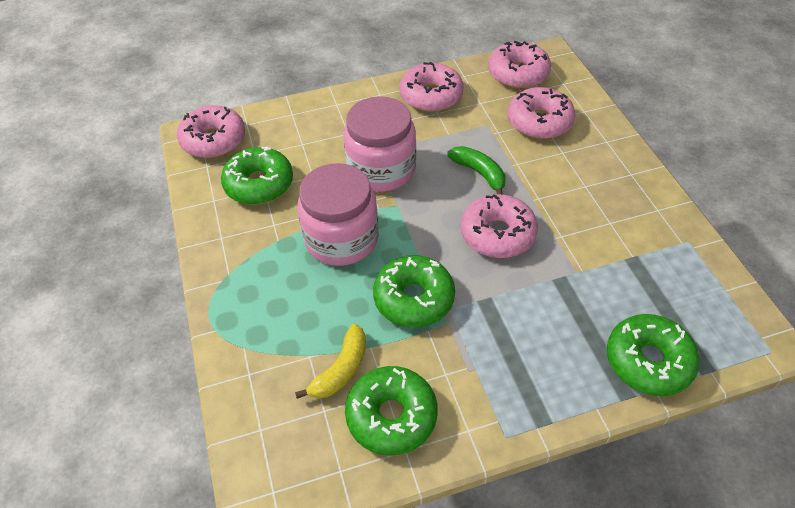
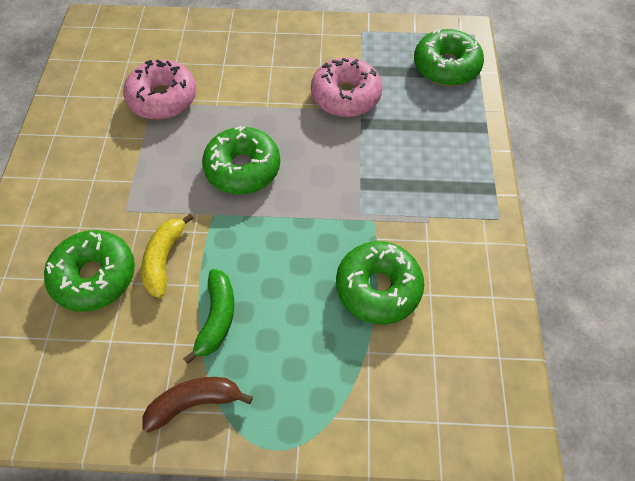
brown banana: none = 0 -> [143,377,253,433] = 1
pink donut: [177,105,245,158] [400,62,464,112] [461,194,538,258] [488,41,551,89] [508,87,576,139] = 5 -> [123,60,197,120] [311,57,382,117] = 2
pink jar: [297,163,379,266] [343,96,416,192] = 2 -> none = 0

